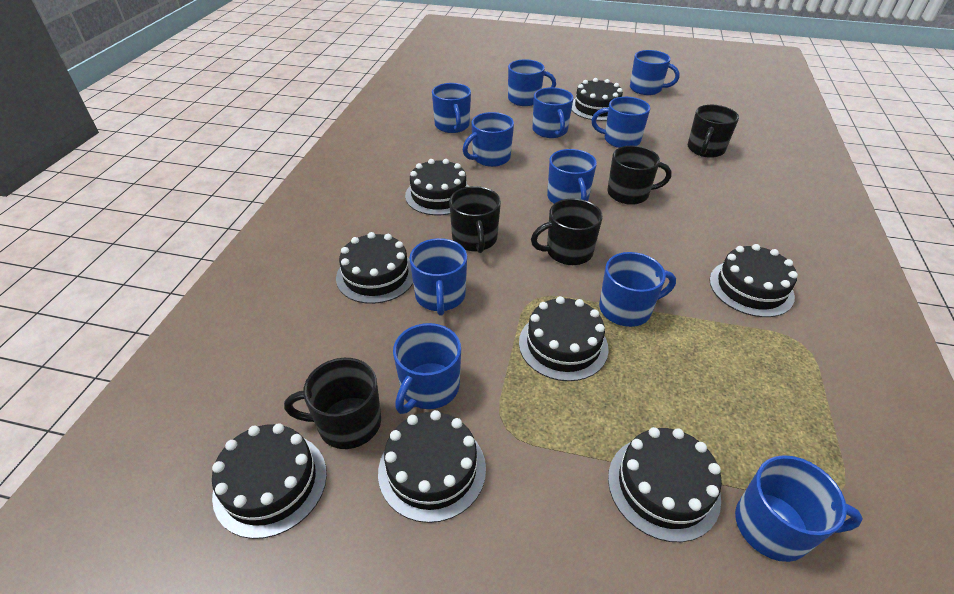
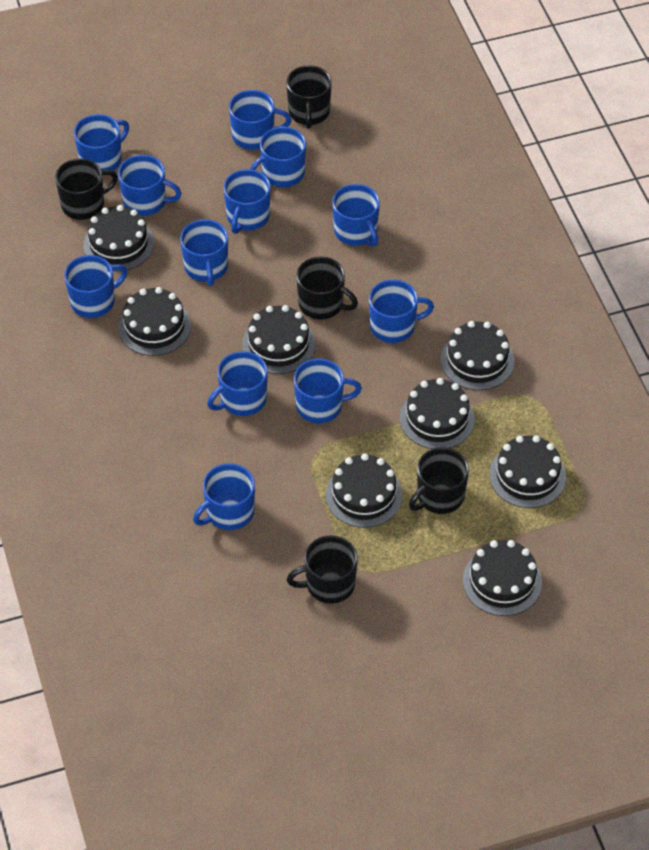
blue mug: [393,323,461,414] [409,238,467,315] [432,83,471,133] [463,112,514,167] [508,59,556,106] [532,87,573,138] [547,149,597,204] [592,97,650,148] [599,252,676,327] [630,50,679,95] [735,455,863,562] = 11 -> [64,255,127,318] [74,114,129,171] [118,155,182,216] [180,219,228,286] [193,463,255,530] [207,351,268,416] [223,169,271,234] [229,90,292,150] [250,127,306,187] [294,359,362,423] [332,184,380,247] [369,280,434,343] = 12

